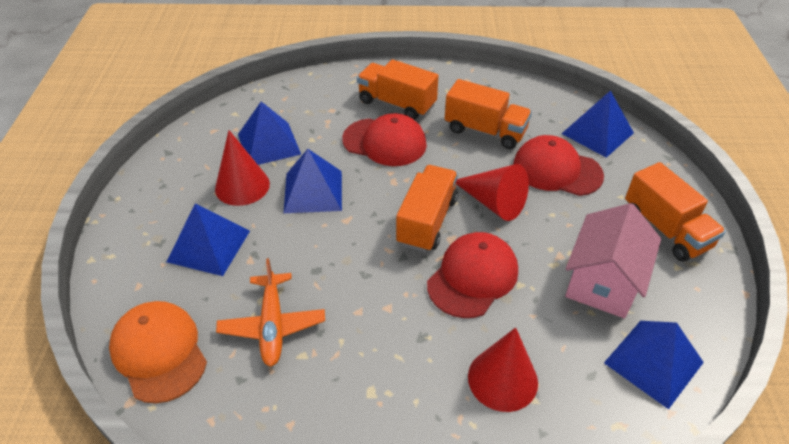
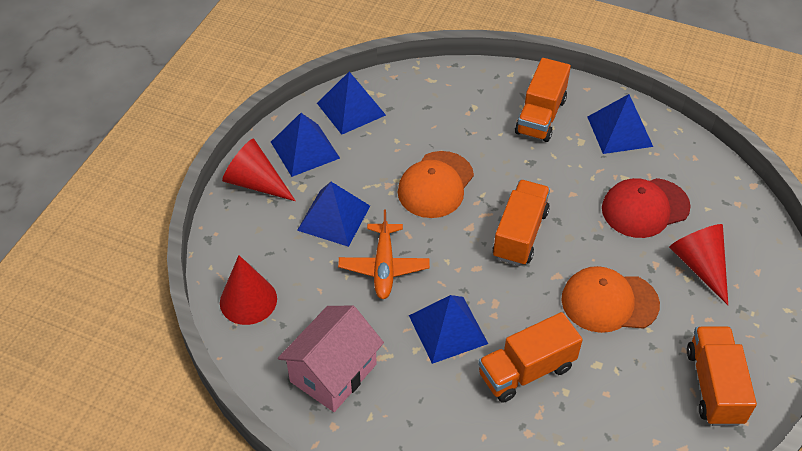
orange cap: [109,301,207,403] = 1 -> [398,151,474,218] [561,266,660,333] = 2
red cap: [342,113,427,166] [427,232,518,318] [513,135,604,196] = 3 -> [602,178,691,238] = 1

